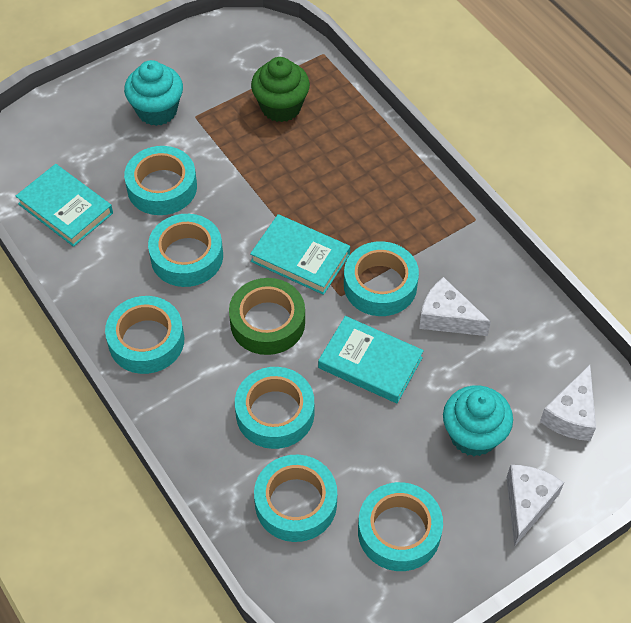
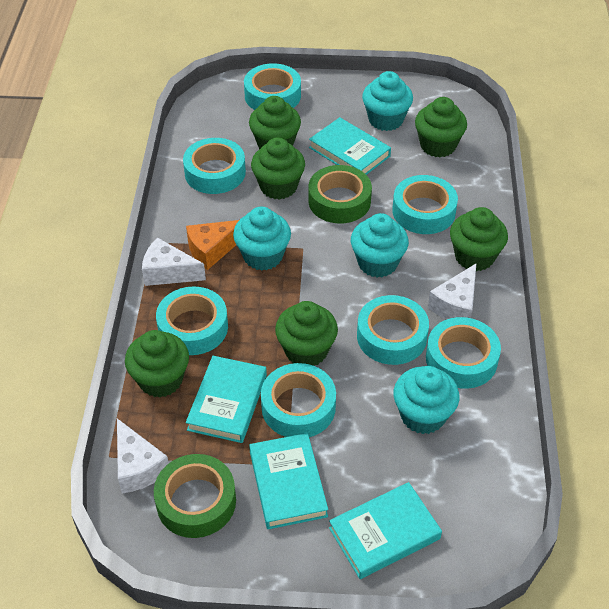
green cupcake: [251,57,310,122] = 1 -> [125,330,189,397] [249,96,301,149] [251,137,305,200] [275,301,338,366] [415,97,467,157] [450,207,508,271] = 6
green tape: [229,278,305,355] = 1 -> [154,454,236,538] [308,165,372,224] = 2
orange cheese: none = 0 -> [186,220,239,270] = 1
turquoise book: [16,164,113,247] [250,214,350,295] [318,316,424,403] = 3 -> [186,356,267,443] [249,433,328,529] [309,117,391,175] [329,482,442,579] = 4
turquoise cupcake: [124,60,183,126] [443,385,513,456] = 2 -> [233,207,291,271] [351,213,409,278] [362,71,413,131] [393,366,459,434] = 4

